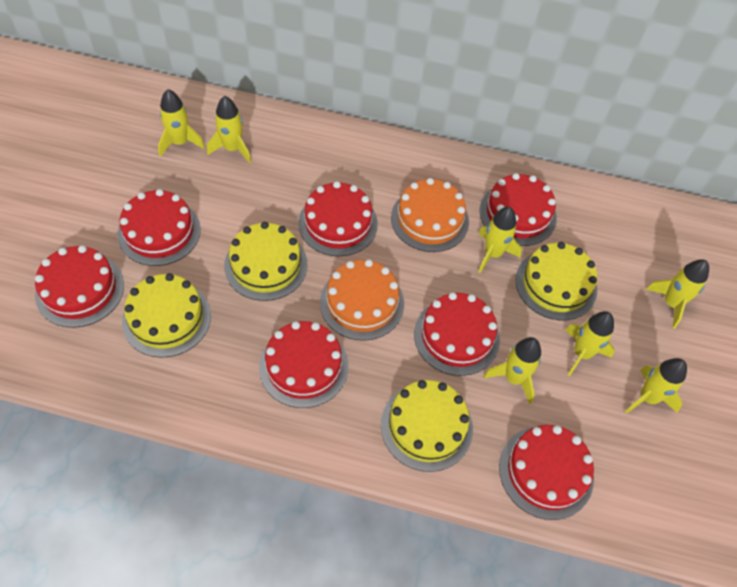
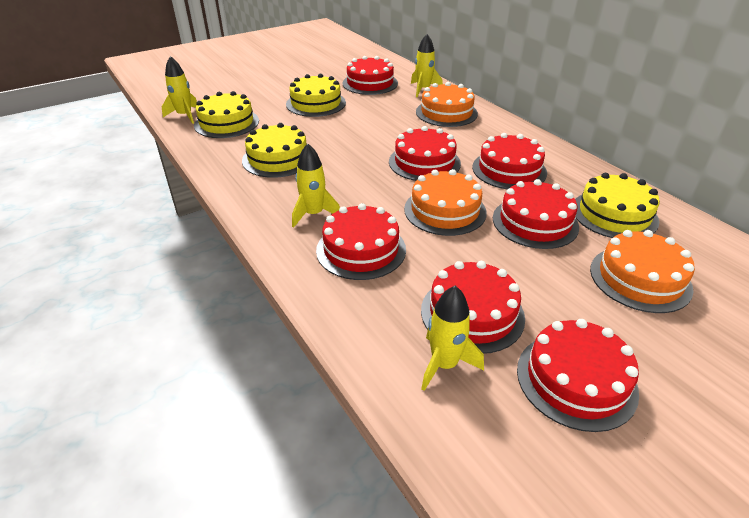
orange cake: [320,259,404,341] [391,178,469,252] = 2 -> [404,169,487,236] [416,82,478,127] [590,230,695,313] = 3
yellow rocket: [158,89,205,157] [207,96,251,163] [479,207,522,273] [483,337,541,404] [565,311,615,376] [625,358,687,414] [646,259,709,328] = 7 -> [162,56,197,124] [292,143,340,228] [411,34,443,97] [421,286,484,391] = 4

